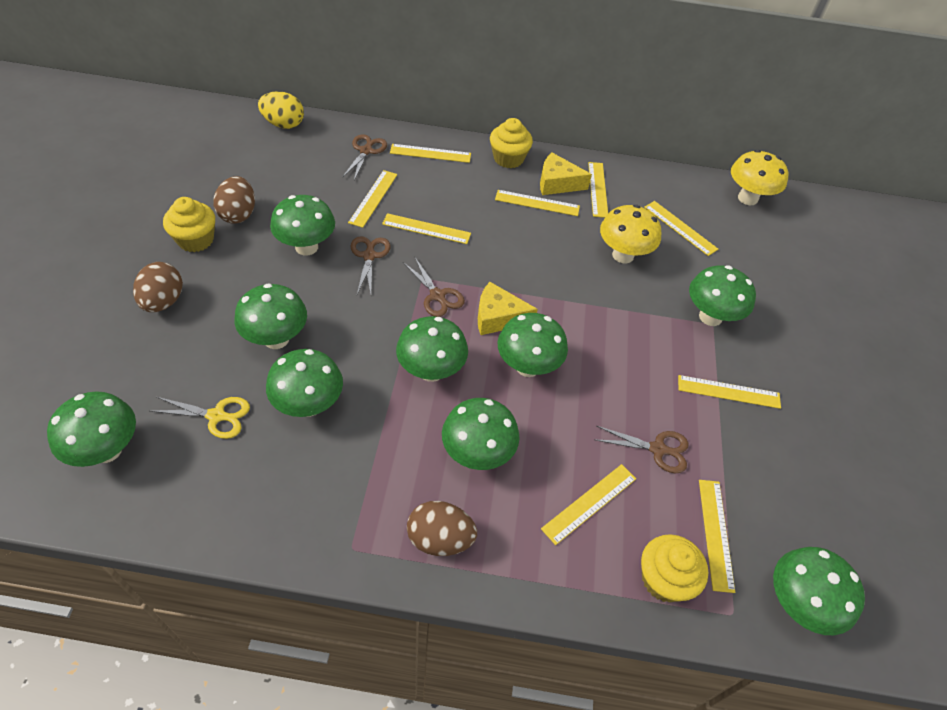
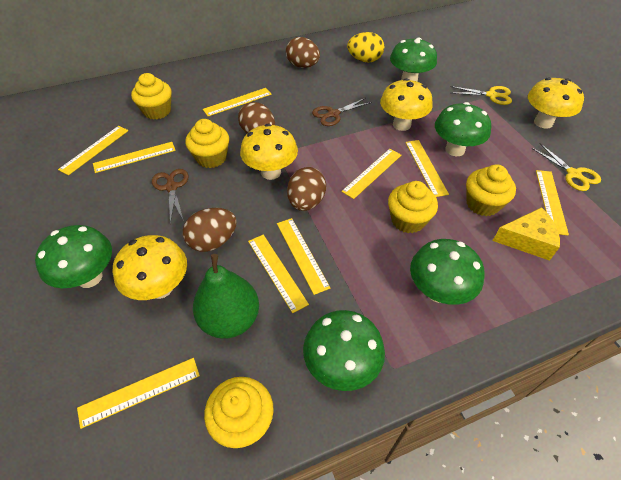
brown egg: [133,262,183,312] [213,176,255,224] [407,501,477,556] = 3 -> [183,208,237,252] [238,102,275,133] [286,37,320,68] [287,167,326,211] = 4
brown scissors: [342,134,387,180] [351,236,390,294] [403,256,465,317] [596,426,688,473] = 4 -> [152,169,189,224] [312,98,372,126] = 2
green mushroom: [47,391,136,467] [234,283,307,349] [266,349,343,417] [270,195,335,256] [396,316,468,382] [442,398,520,470] [498,313,568,377] [689,265,756,326] [773,547,865,635] = 9 -> [35,225,112,288] [303,310,385,391] [390,37,437,82] [410,239,484,305] [435,102,491,156] = 5
green pear: none = 0 -> [193,254,259,339] = 1
yellow cheese: [478,282,538,335] [540,153,592,195] = 2 -> [493,207,560,261] = 1
yellow cupcake: [163,197,215,252] [490,118,533,168] [641,534,708,602] = 3 -> [131,73,172,120] [185,119,229,168] [204,377,274,448] [388,181,438,233] [466,165,516,216] = 5
yellow mushroom: [600,205,661,264] [731,150,789,205] = 2 -> [113,235,187,300] [240,124,298,180] [380,78,433,131] [528,77,584,129] = 4
yellow scissors: [151,397,250,439] = 1 -> [450,86,512,105] [531,144,601,191] = 2

